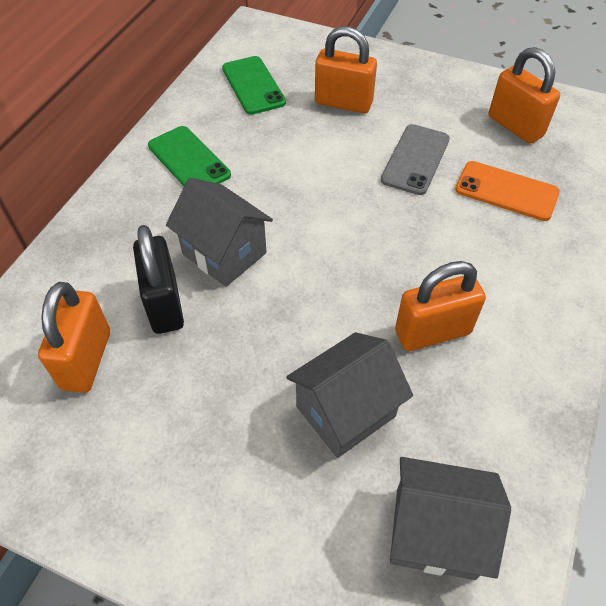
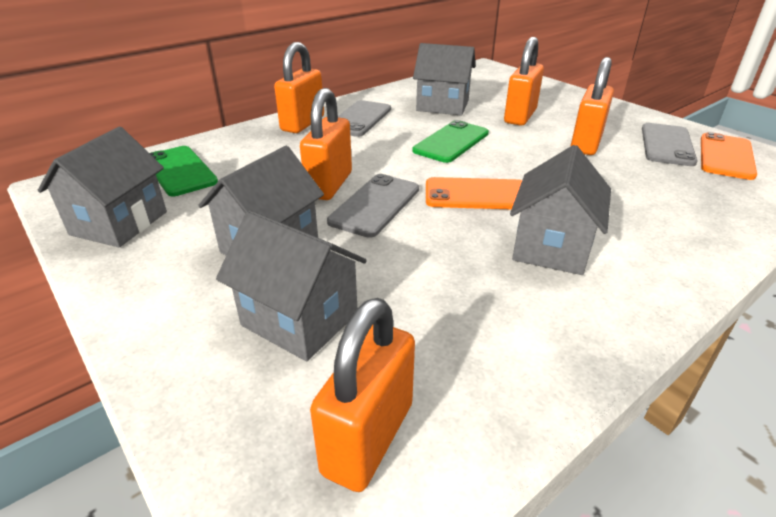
black padlock: [133,225,184,334] = 1 -> none = 0
grey house: [166,178,273,287] [286,332,413,458] [390,457,511,580] = 3 -> [38,127,167,247] [198,146,324,255] [216,210,367,361] [413,43,475,116] [510,145,611,275] = 5
grey phone: [381,124,450,195] = 1 -> [327,174,419,238] [338,100,391,137] [642,123,698,166] = 3
orange padlock: [38,282,110,393] [315,26,377,113] [395,261,486,351] [489,47,560,144] = 4 -> [274,42,324,133] [300,88,352,200] [310,298,415,492] [504,37,544,126] [571,57,614,155] = 5
orange phone: [455,161,560,221] = 1 -> [426,177,522,209] [701,132,757,180] = 2

